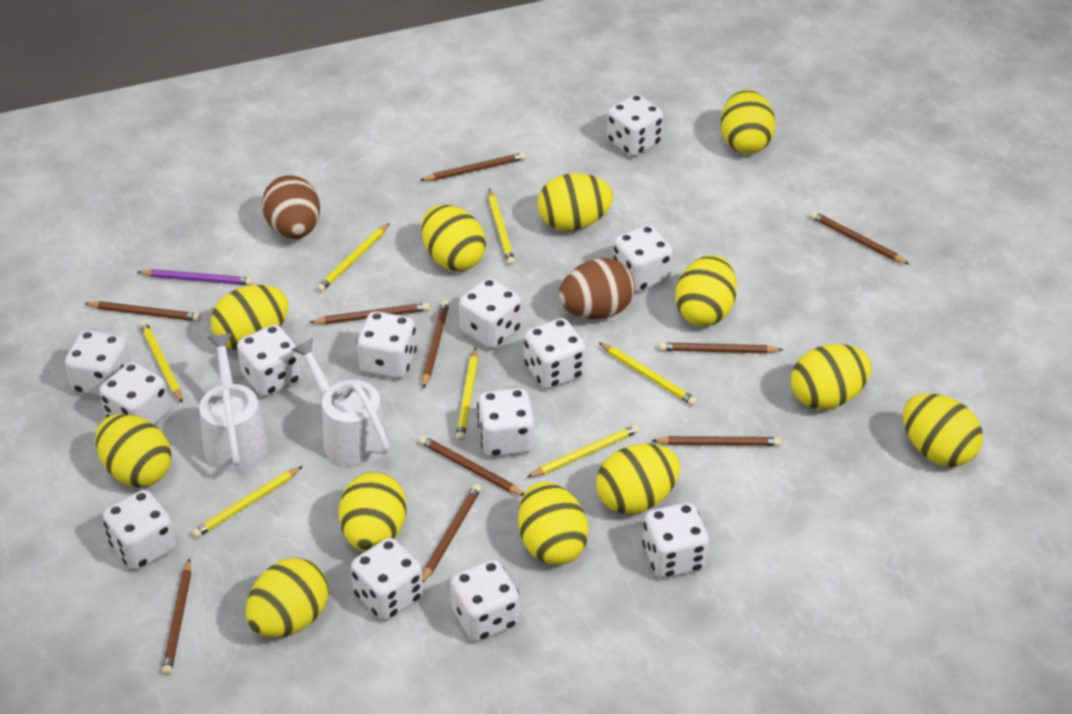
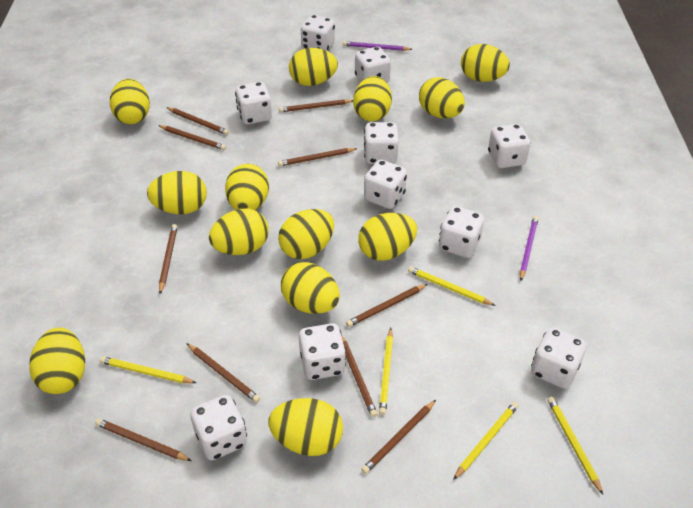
brown egg: [262,175,320,239] [559,258,635,319] = 2 -> none = 0
purple pencil: [138,269,253,285] = 1 -> [343,41,412,51] [520,216,538,281] = 2
white dice: [65,330,131,397] [100,362,170,425] [103,490,176,570] [237,325,302,397] [351,538,423,621] [357,312,417,379] [450,560,520,642] [459,278,521,349] [477,388,534,457] [524,318,586,389] [607,94,663,157] [613,225,673,292] [642,503,709,578] = 13 -> [190,395,247,460] [235,82,272,124] [299,323,346,380] [301,15,335,51] [355,47,391,83] [364,122,399,164] [364,160,407,209] [439,206,484,258] [488,124,530,168] [531,327,586,389] = 10
white watering can: [199,334,269,471] [291,338,389,467] = 2 -> none = 0
yellow egg: [95,414,172,487] [211,285,288,350] [246,558,328,638] [339,472,407,552] [421,204,486,271] [518,482,589,565] [538,173,613,231] [596,444,680,514] [675,255,737,326] [720,90,775,154] [791,344,871,410] [903,393,983,467] = 12 -> [29,328,85,394] [110,79,150,124] [147,171,207,214] [209,208,269,255] [225,164,269,210] [268,398,343,456] [278,209,334,259] [281,262,340,314] [289,48,338,86] [353,76,392,121] [358,213,417,261] [419,77,465,118] [461,44,510,82] = 13
yellow pencil: [140,321,182,403] [192,466,303,538] [316,223,390,292] [456,347,478,441] [488,189,515,265] [527,425,639,478] [598,342,697,406] = 7 -> [100,356,196,383] [379,328,393,415] [408,267,496,306] [453,402,519,480] [547,397,603,495] = 5

